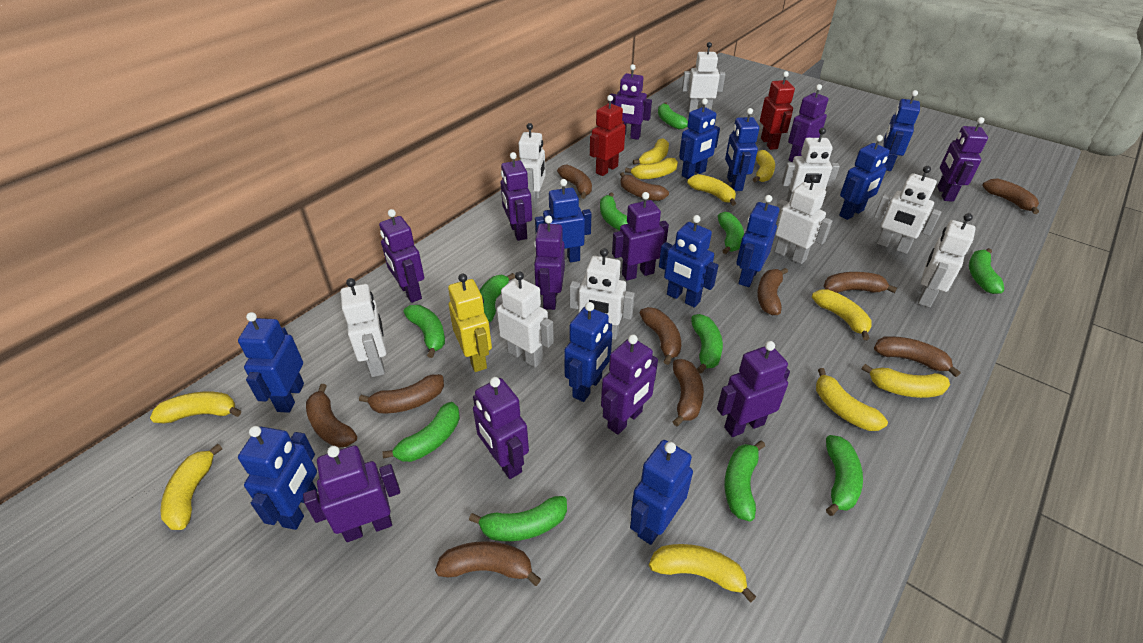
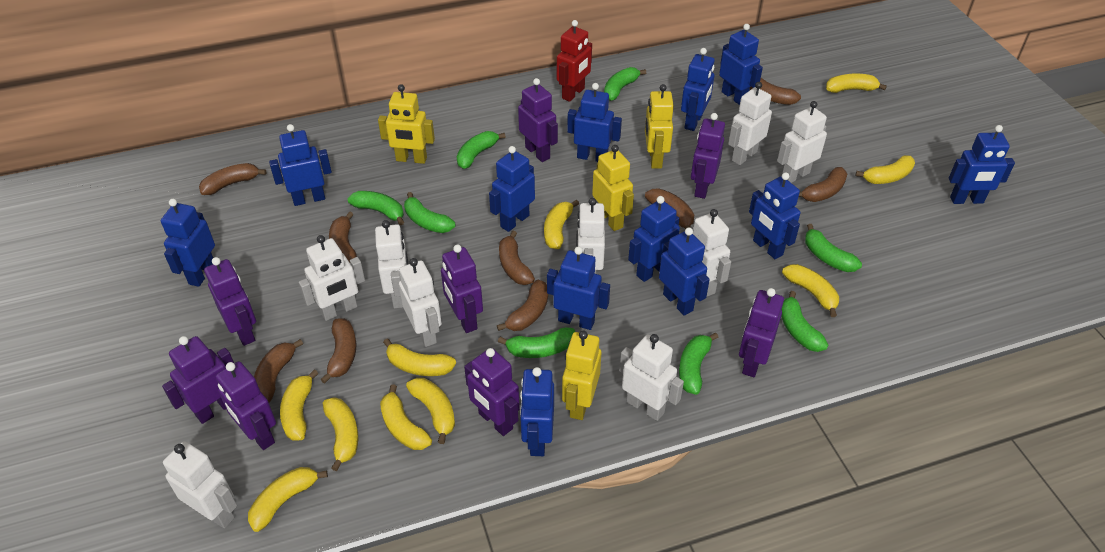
blue robot: [238,312,304,413] [238,426,318,530] [535,179,591,263] [564,302,612,402] [630,440,693,545] [659,215,719,308] [679,98,720,179] [725,108,759,191] [737,195,780,287] [839,135,890,220] [883,90,920,171] = 11 -> [161,199,215,287] [269,124,332,206] [489,146,535,232] [520,367,554,456] [547,246,610,330] [567,83,622,162] [628,196,680,282] [659,227,710,316] [681,48,715,131] [719,24,763,105] [749,172,800,259] [949,125,1015,204] = 12
brown banana: [306,384,357,448] [359,374,444,413] [435,541,541,586] [557,165,592,199] [620,172,669,201] [640,307,681,365] [673,359,704,427] [757,268,788,315] [824,272,897,293] [874,336,961,377] [982,178,1039,214] = 11 -> [199,163,266,195] [254,339,303,403] [320,318,356,384] [329,211,357,263] [497,280,548,331] [499,231,535,285] [645,188,694,229] [750,78,801,105] [799,167,847,202] = 9
green banana: [382,402,460,462] [404,305,445,358] [469,496,567,541] [479,273,515,322] [600,192,628,230] [658,102,688,129] [691,314,723,374] [718,212,744,254] [724,440,765,521] [826,435,863,516] [969,248,1004,294] = 11 -> [348,191,404,225] [404,192,455,233] [457,131,506,169] [498,327,575,358] [604,67,646,101] [679,332,719,395] [781,291,828,352] [805,224,862,272] = 8
purple robot: [303,445,400,542] [379,209,424,303] [473,377,529,479] [501,152,532,241] [534,215,565,310] [601,334,658,435] [608,64,652,140] [612,192,669,281] [717,341,790,437] [788,84,829,162] [937,117,988,202] = 11 -> [162,336,234,424] [204,257,256,346] [216,361,276,450] [441,245,483,333] [464,348,520,436] [518,78,558,162] [691,113,725,199] [739,288,784,377] = 8
red robot: [590,95,626,176] [760,71,795,150] = 2 -> [557,20,592,102] = 1
yellow robot: [448,274,492,372] = 1 -> [378,84,435,164] [562,331,601,420] [592,145,634,231] [645,84,674,169] = 4

